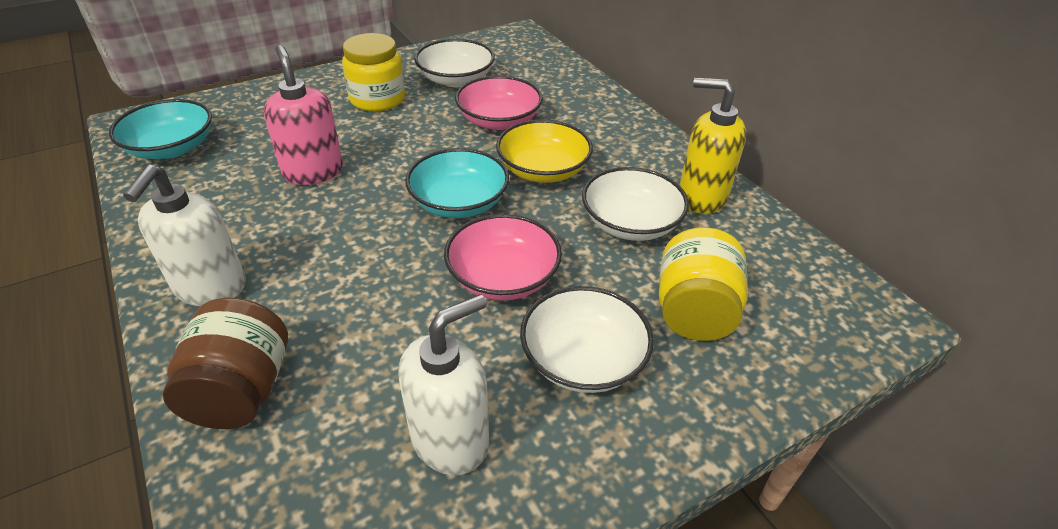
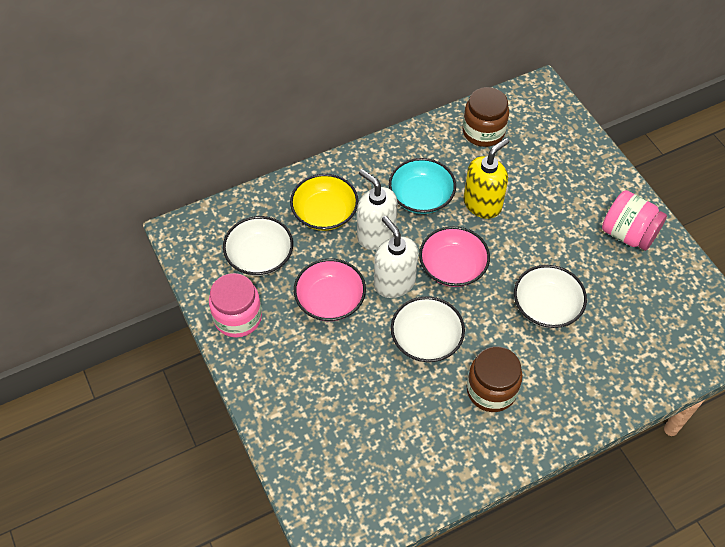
brown jar: [163,298,288,429] = 1 -> [463,87,509,147] [467,347,523,412] = 2
pink jar: none = 0 -> [209,273,262,338] [602,190,667,251] = 2
pink soap dispenser: [264,45,343,185] = 1 -> none = 0
turquoise bowl: [109,99,212,159] [405,148,509,218] = 2 -> [389,158,456,214] = 1
yellow jar: [342,33,405,112] [659,227,747,341] = 2 -> none = 0

